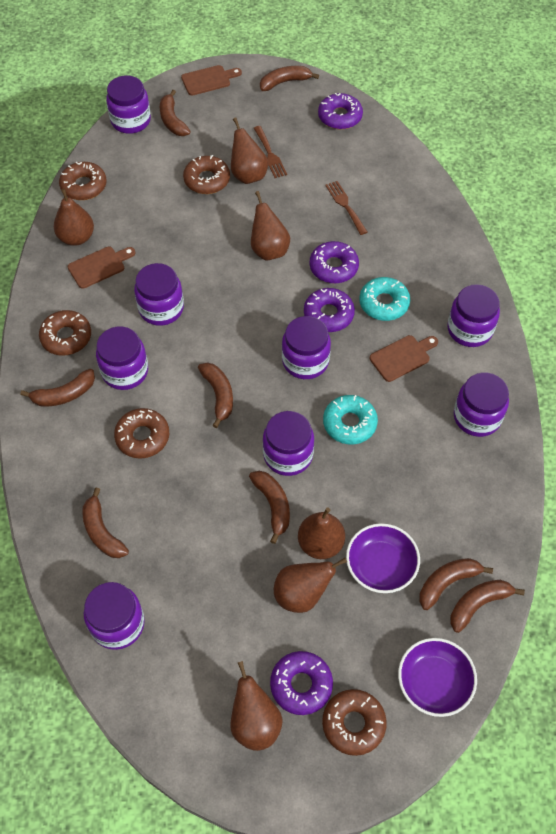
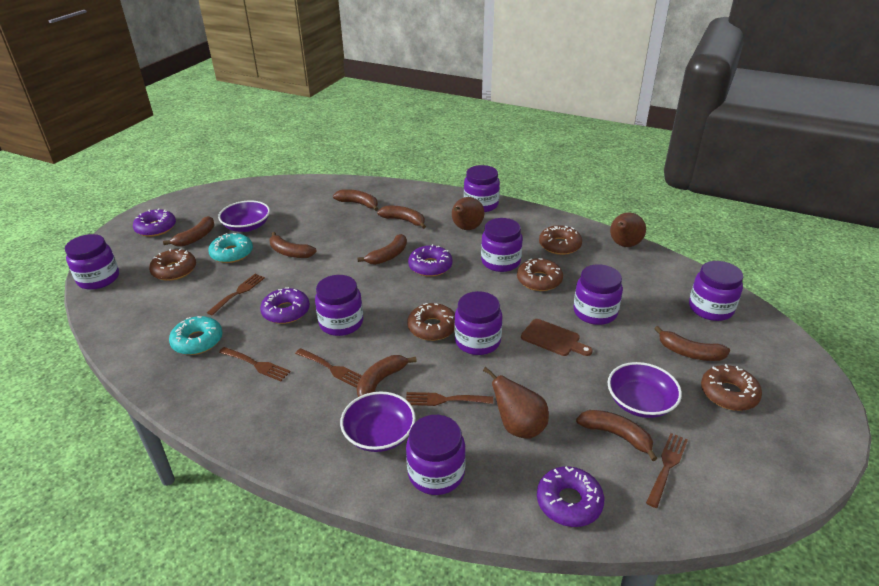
brown cutting board: [68,247,135,289] [181,65,242,95] [370,335,438,382] = 3 -> [521,319,593,356] = 1
brown fork: [254,126,287,178] [325,181,367,235] = 2 -> [207,274,265,316] [219,347,291,381] [295,348,362,388] [406,392,493,406] [646,433,688,508] = 5
brown pear: [54,189,94,246] [230,661,283,751] [231,118,268,184] [251,191,290,260] [274,558,347,613] [298,507,345,559] = 6 -> [452,197,484,230] [483,367,549,439] [610,212,646,247] = 3
purple bowl: [346,523,420,593] [398,638,477,717] = 2 -> [218,200,270,232] [340,392,416,452] [608,362,682,418] = 3

